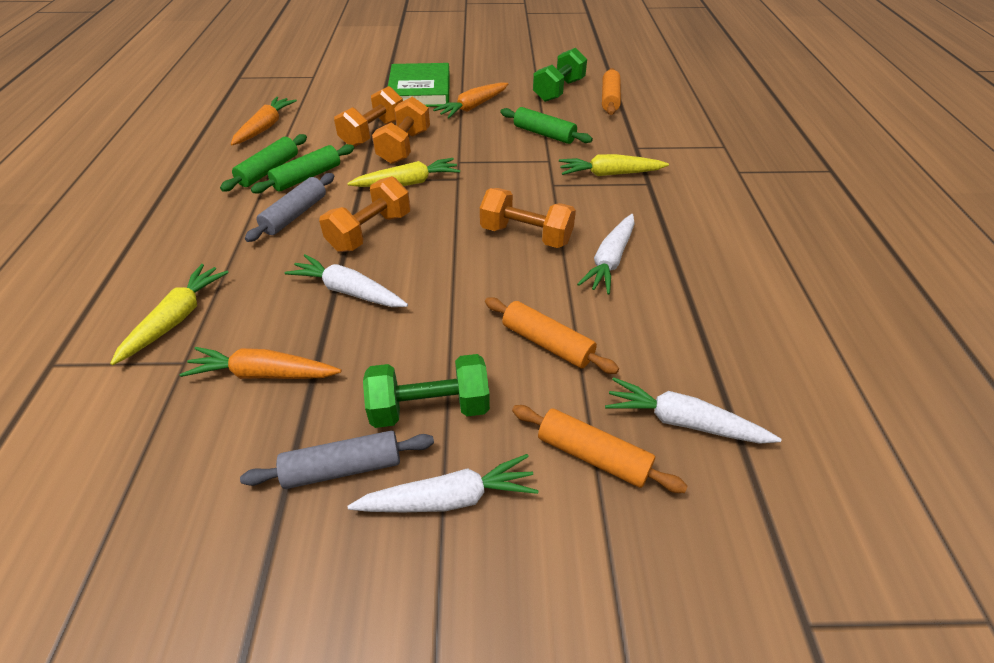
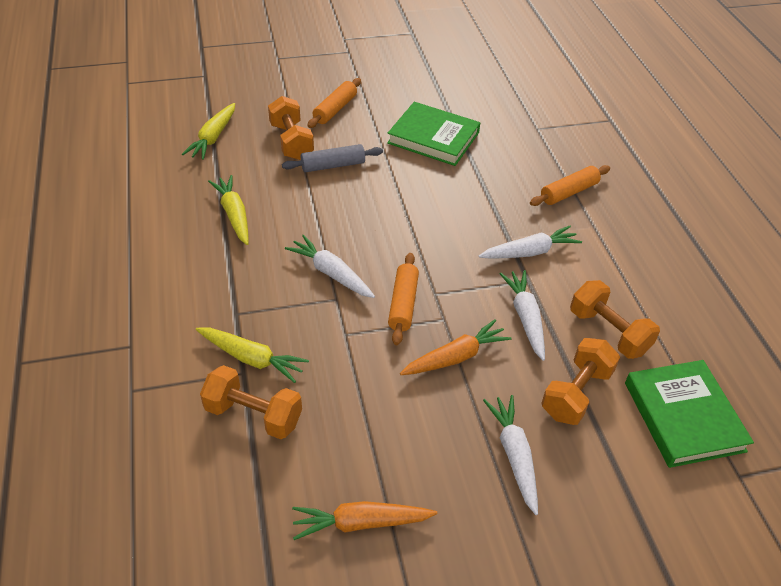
green book: [388,63,450,107] = 1 -> [387,102,481,166] [625,360,754,468] = 2
green dumbbell: [363,354,490,428] [533,48,587,102] = 2 -> none = 0
green rolling pin: [220,134,307,192] [251,144,354,193] [500,107,593,144] = 3 -> none = 0
grey rolling pin: [240,430,434,489] [245,173,334,242] = 2 -> [282,144,383,172] = 1
orange carrot: [180,347,341,379] [231,97,297,145] [433,82,508,118] = 3 -> [292,501,437,540] [400,319,512,375] = 2

